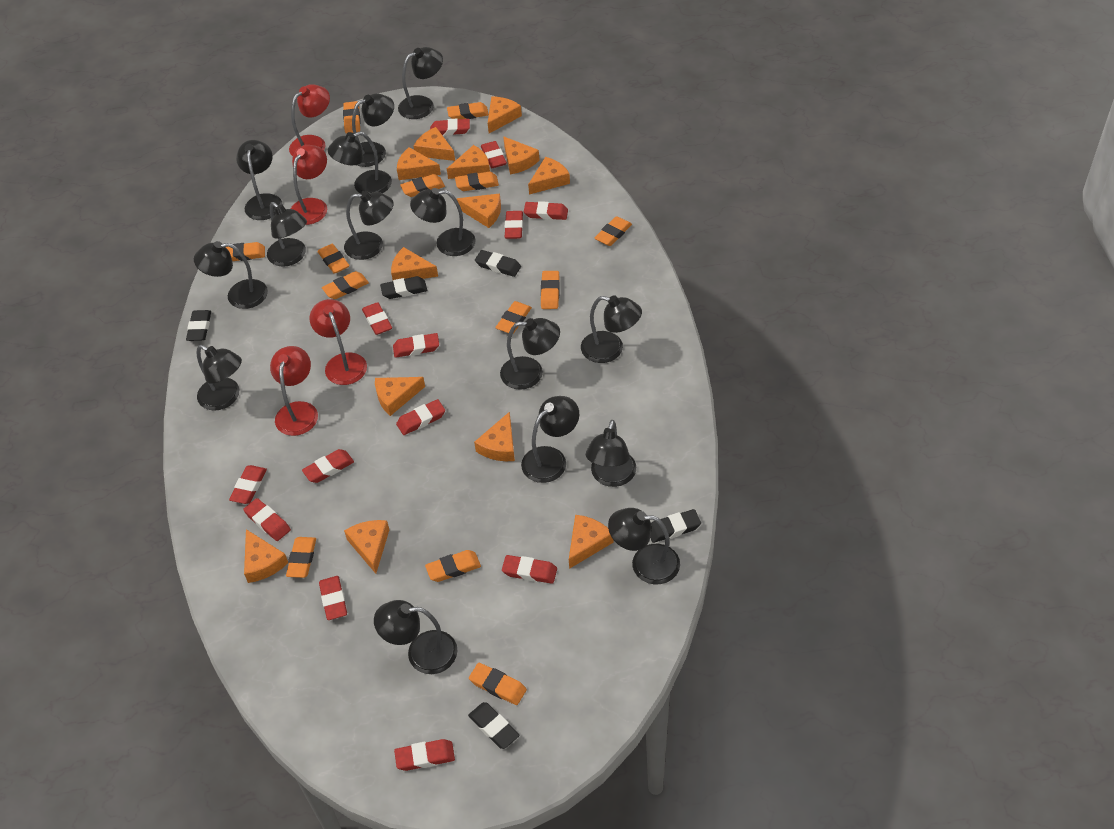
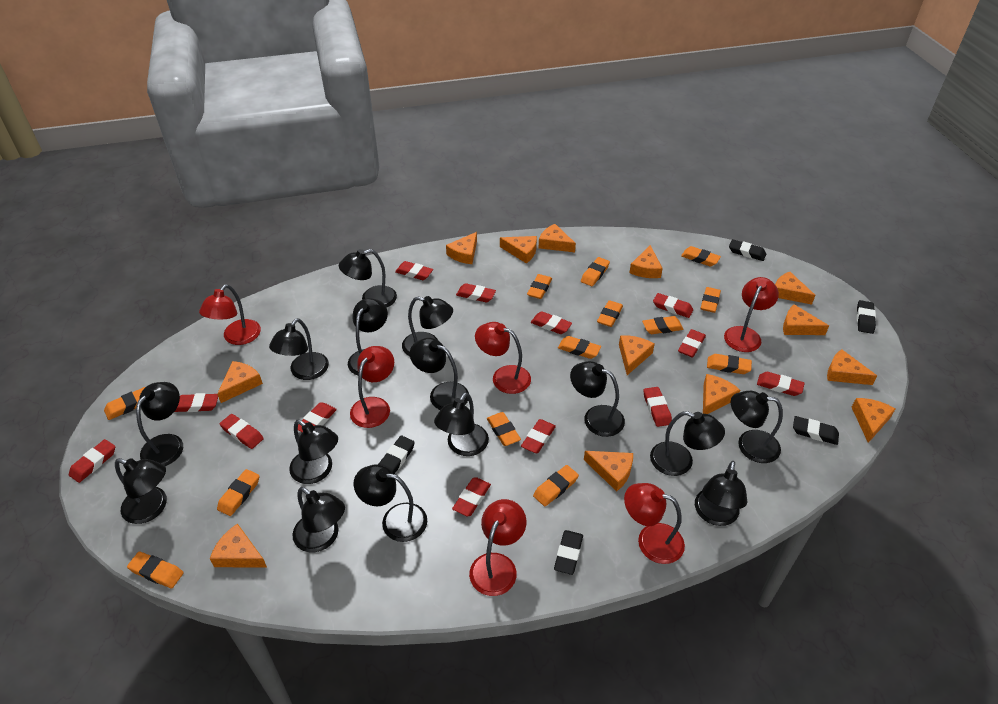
red lamp: [270,346,318,436] [289,84,330,156] [291,145,327,225] [310,299,367,385] = 4 -> [199,284,261,345] [350,346,394,428] [469,499,527,596] [475,322,531,394] [624,483,685,564] [724,277,779,352] = 6

